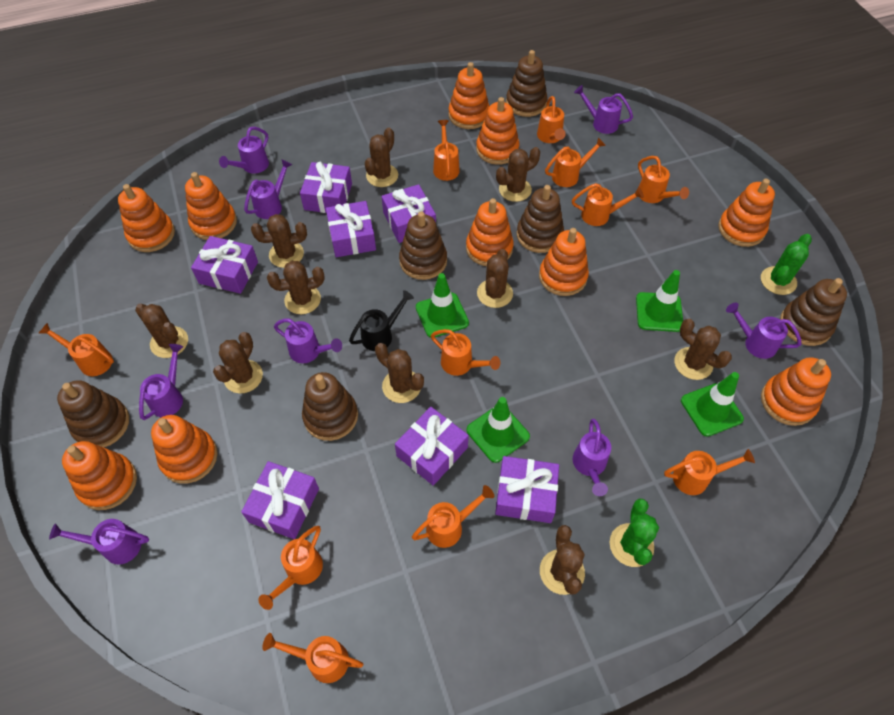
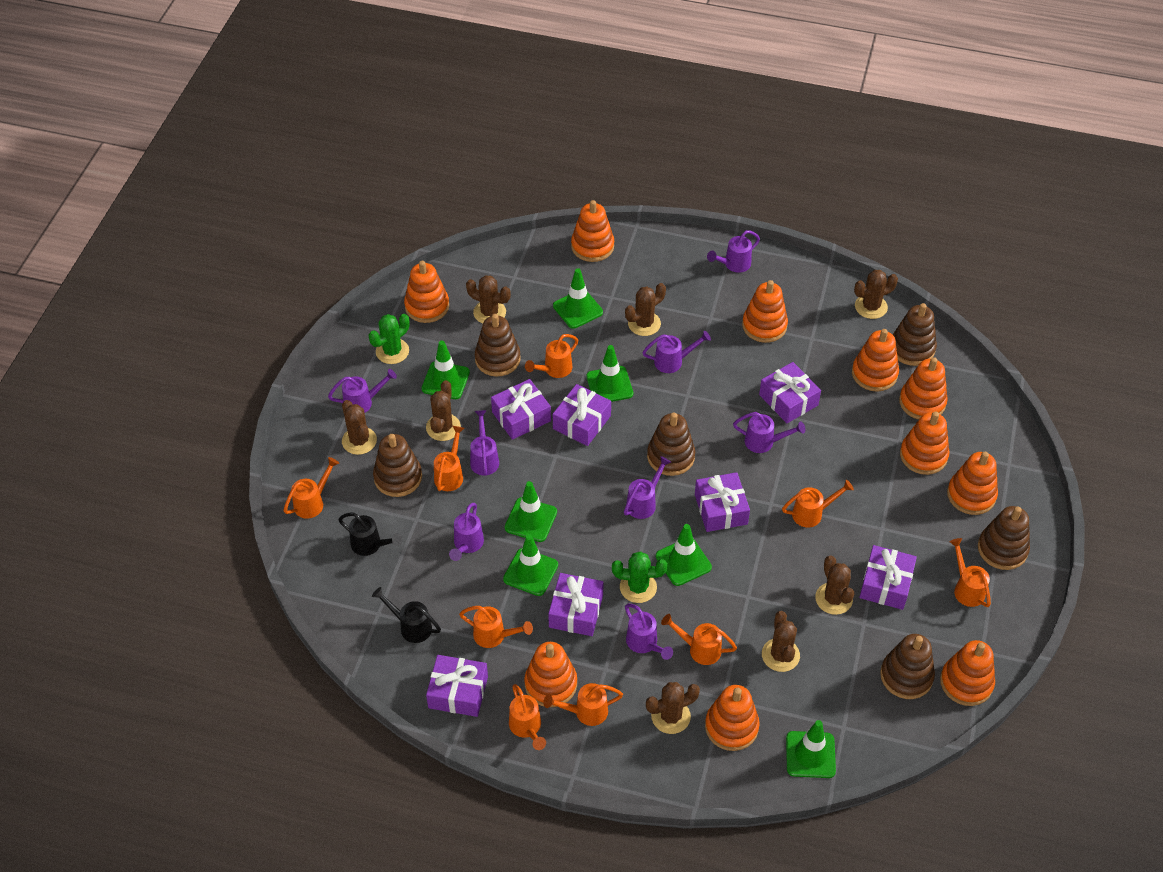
black watering can: [349,290,414,351] = 1 -> [338,512,403,556] [372,587,441,643] = 2
brown cactus: [135,304,188,358] [213,332,263,393] [251,214,307,268] [267,261,325,314] [365,128,398,187] [375,343,424,403] [477,249,513,308] [496,147,540,202] [540,525,585,595] [674,319,732,380] = 10 -> [342,400,377,455] [426,380,461,441] [466,275,511,324] [625,283,666,336] [646,682,700,734] [762,611,800,672] [815,556,854,615] [854,270,898,319] = 8
green traffic cone: [416,273,469,338] [467,397,530,463] [636,270,683,332] [681,372,744,437] = 4 -> [421,340,470,399] [503,534,558,596] [505,481,557,542] [553,268,603,329] [586,345,633,402] [656,524,712,586] [786,720,836,778] = 7
orange watering can: [38,323,114,376] [258,526,323,610] [262,633,363,683] [412,485,494,548] [431,329,500,376] [433,120,460,181] [537,96,566,143] [545,137,606,187] [572,183,644,226] [638,156,689,203] [664,449,755,495] = 11 -> [283,457,339,519] [434,426,464,491] [459,606,533,648] [509,684,546,750] [525,334,578,378] [543,683,623,726] [661,614,737,665] [782,480,854,527] [949,538,991,607] = 9

